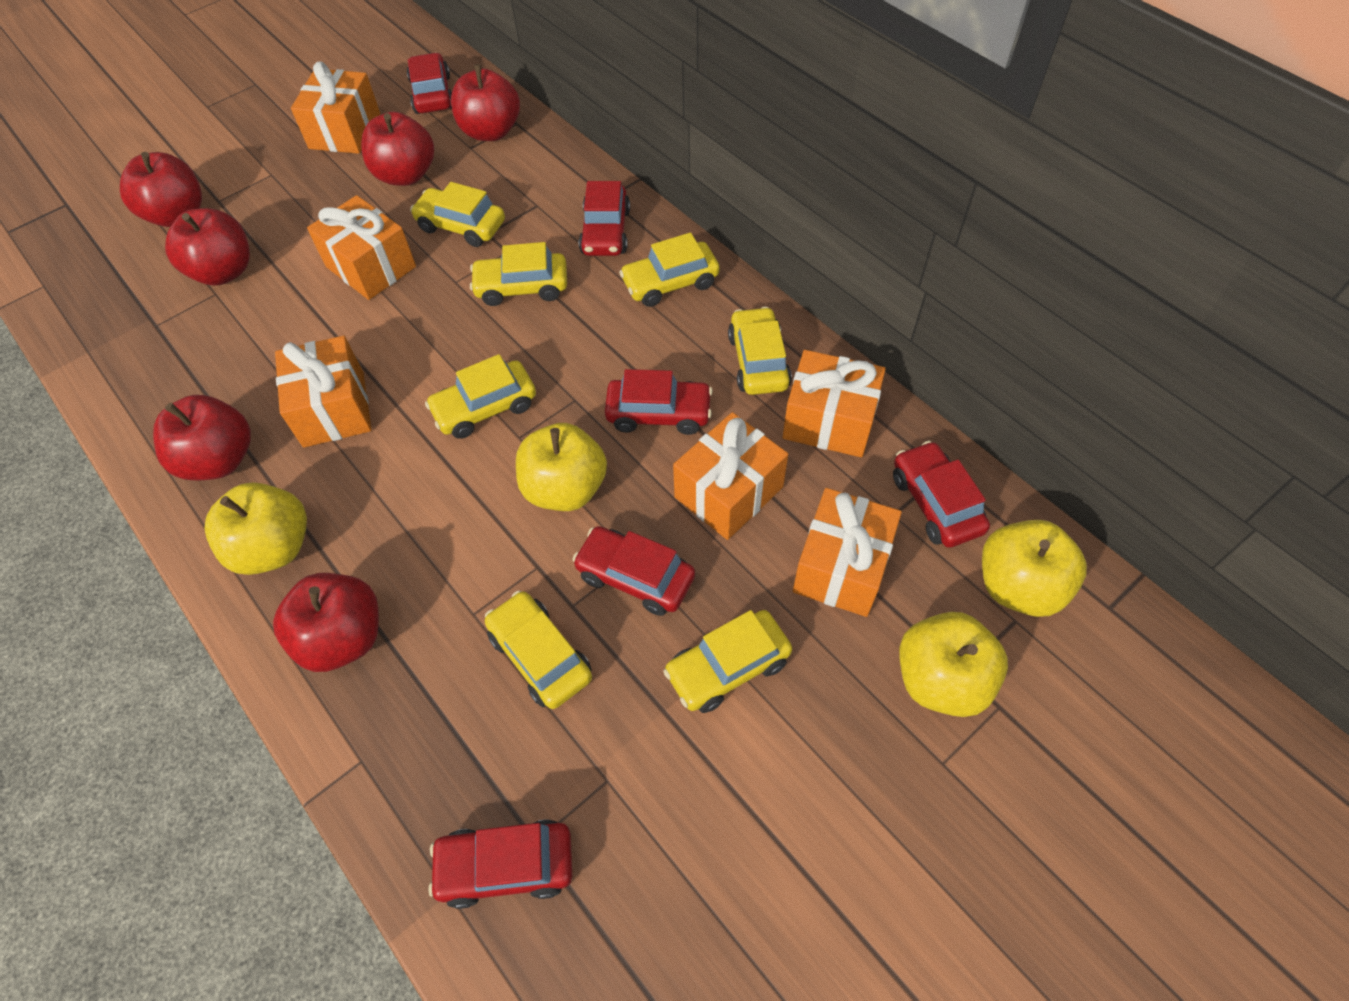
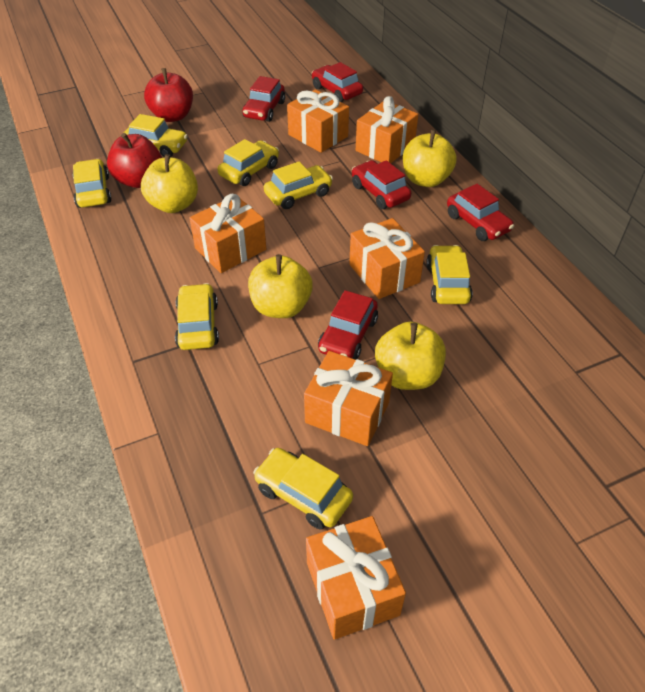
red apple: [120,152,202,227] [153,395,251,480] [165,208,250,285] [273,573,379,672] [361,112,434,186] [451,64,520,141] = 6 -> [107,133,162,188] [144,68,193,122] = 2
red car: [407,53,452,114] [428,819,572,909] [572,526,695,616] [579,181,630,256] [605,369,713,435] [893,441,990,548] = 6 -> [242,76,285,122] [312,62,363,102] [318,290,378,360] [352,160,411,209] [447,184,514,241] = 5

